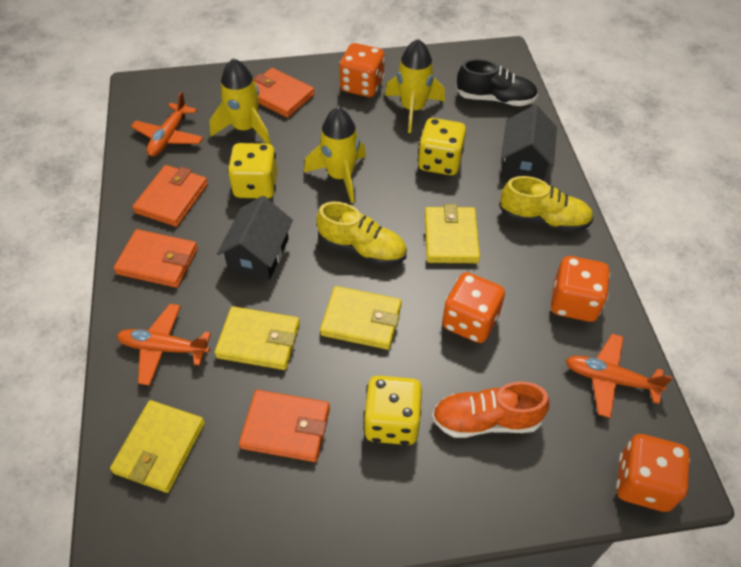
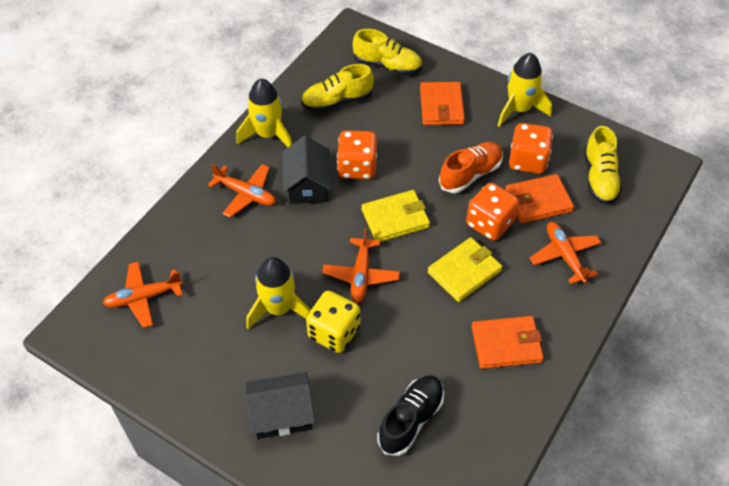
orange dice: [339,43,385,97] [442,272,505,343] [551,256,610,322] [616,434,690,512] = 4 -> [337,130,377,179] [466,182,519,241] [509,123,553,174] = 3
orange plane: [117,304,211,386] [131,92,203,157] [565,334,673,418] = 3 -> [103,262,183,328] [208,164,276,217] [322,227,400,303] [530,222,601,284] = 4
orange wallet: [114,229,198,288] [132,165,208,227] [239,390,330,462] [253,68,315,118] = 4 -> [420,82,465,125] [472,316,544,369] [505,174,574,224] = 3
yellow dice: [228,143,278,198] [363,376,422,445] [418,118,466,175] = 3 -> [306,291,360,353] = 1
yellow shoe: [316,202,407,266] [499,176,593,232] = 2 -> [301,64,374,112] [353,29,422,75] [584,126,622,204] = 3
yellow wallet: [110,400,205,493] [215,306,300,370] [320,286,402,350] [425,204,480,263] = 4 -> [362,190,430,242] [428,237,502,302] = 2

